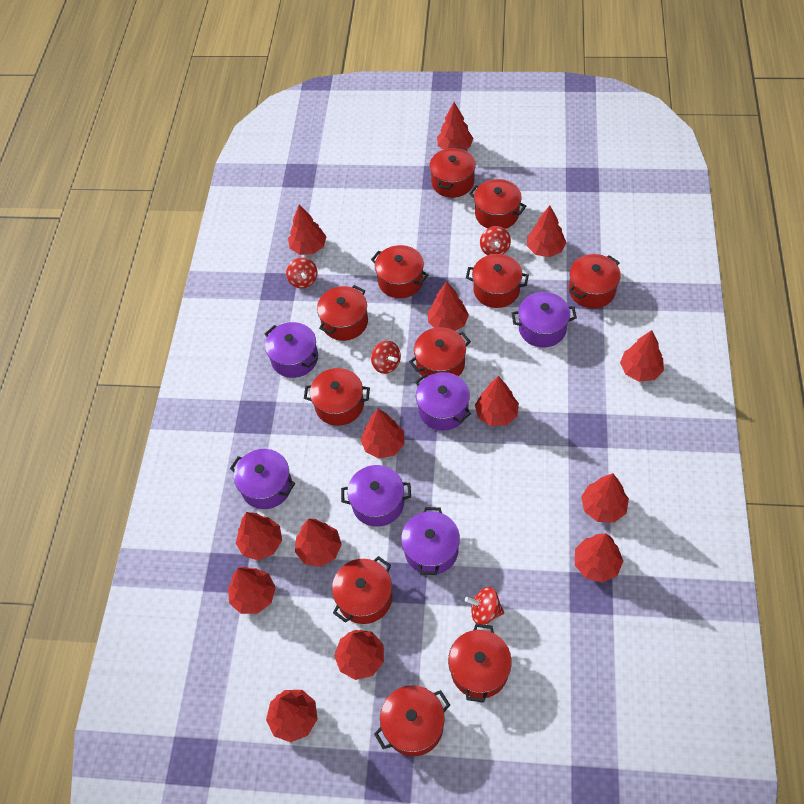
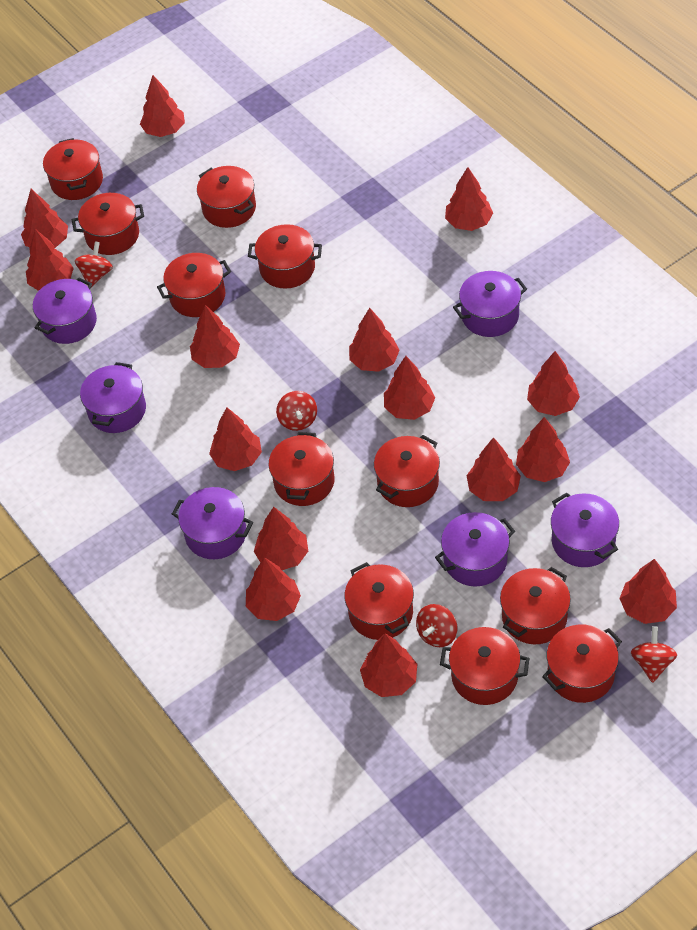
red tree: [228,567,276,614] [236,512,282,560] [266,690,318,742] [288,205,327,255] [295,519,342,567] [334,630,384,680] [360,409,404,459] [428,281,469,331] [437,102,473,150] [475,376,519,426] [527,205,566,257] [575,533,623,583] [581,473,629,523] [620,330,664,382] = 14 -> [21,189,68,248] [26,229,74,291] [140,75,185,137] [190,305,240,368] [209,407,262,471] [246,557,301,621] [254,507,308,570] [349,308,400,372] [360,633,417,697] [384,356,435,420] [445,167,493,231] [467,437,521,501] [516,417,570,482] [527,351,580,416] [619,559,677,624] = 15

